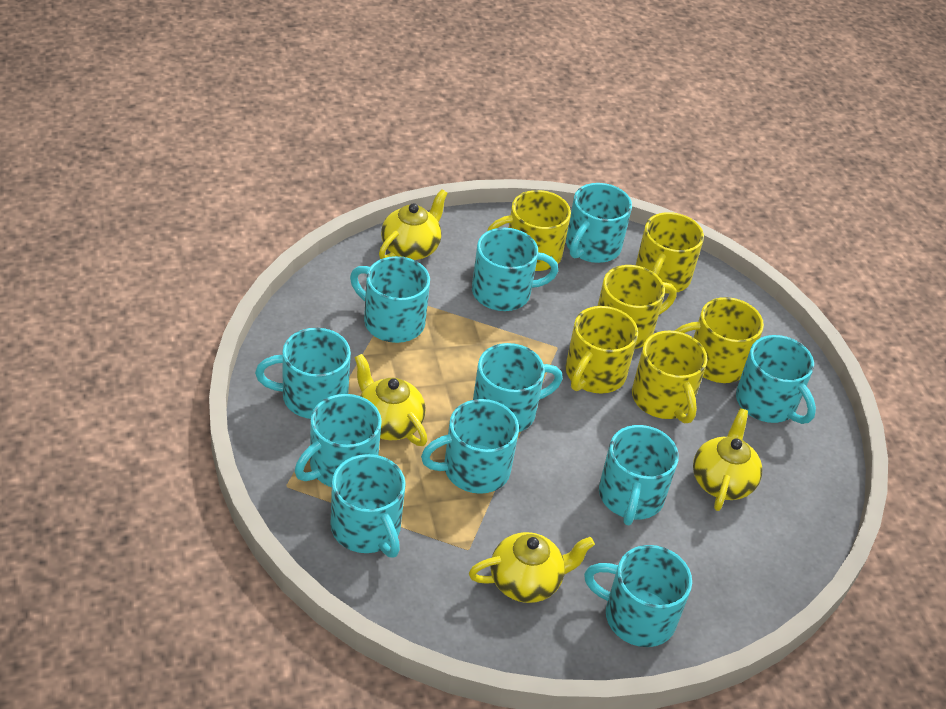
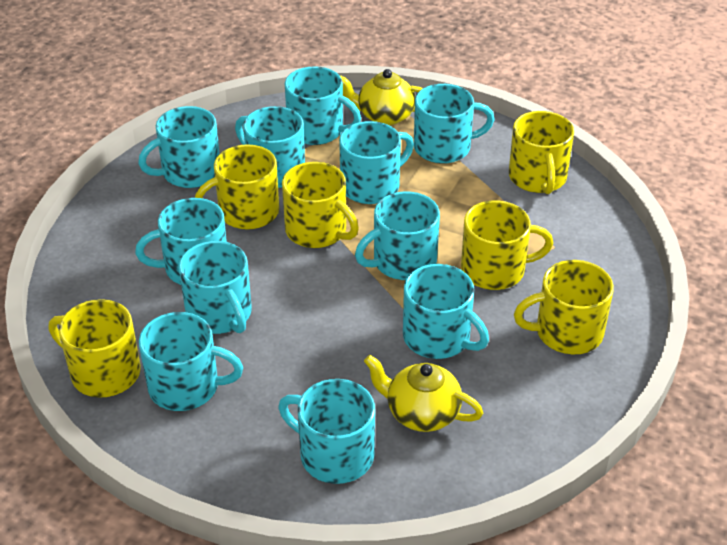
yellow teapot: [354,354,428,446] [379,189,448,260] [469,532,595,603] [693,408,762,511] = 4 -> [340,69,423,125] [364,355,483,432] = 2

